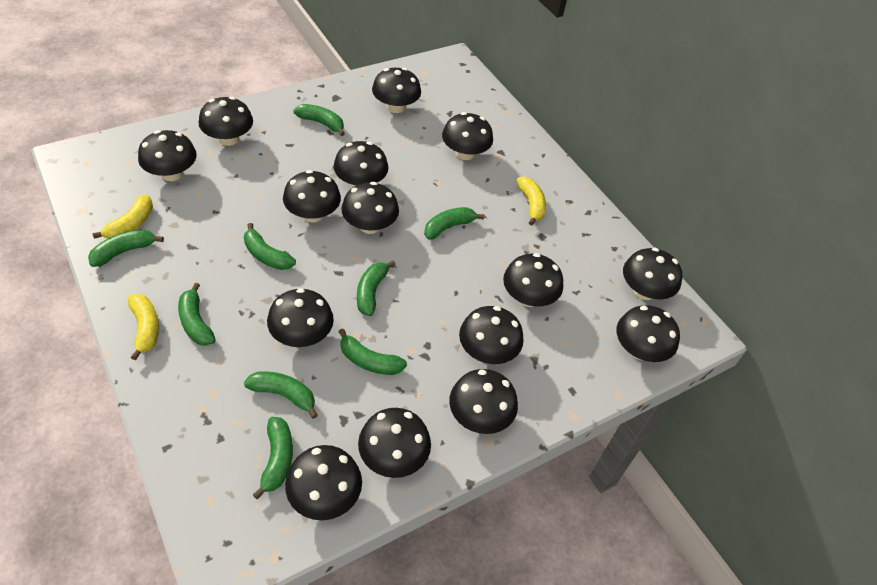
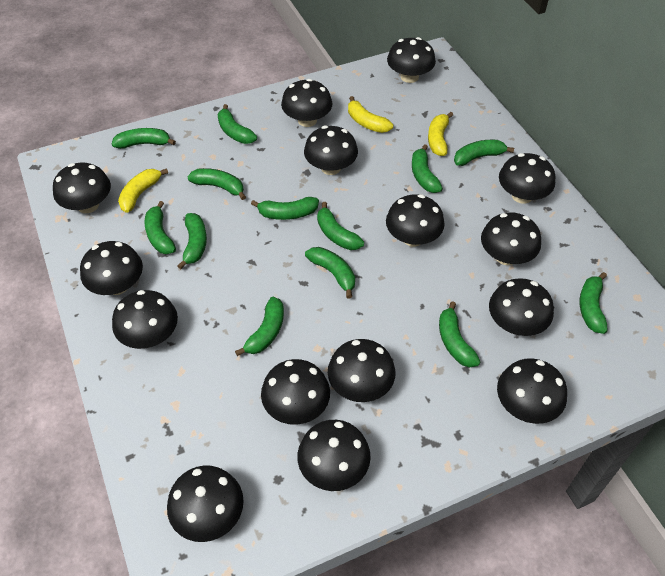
green banana: [88,229,164,267] [178,283,216,346] [244,223,296,270] [244,371,318,419] [253,417,293,499] [293,104,345,136] [338,328,407,375] [357,260,395,316] [424,207,484,240] = 9 -> [112,128,176,149] [144,201,176,254] [178,213,207,269] [188,168,246,200] [218,104,257,144] [235,297,284,356] [251,197,319,220] [305,247,355,298] [317,202,364,250] [412,144,443,193] [439,301,480,367] [454,140,514,166] [580,272,608,334] = 13

